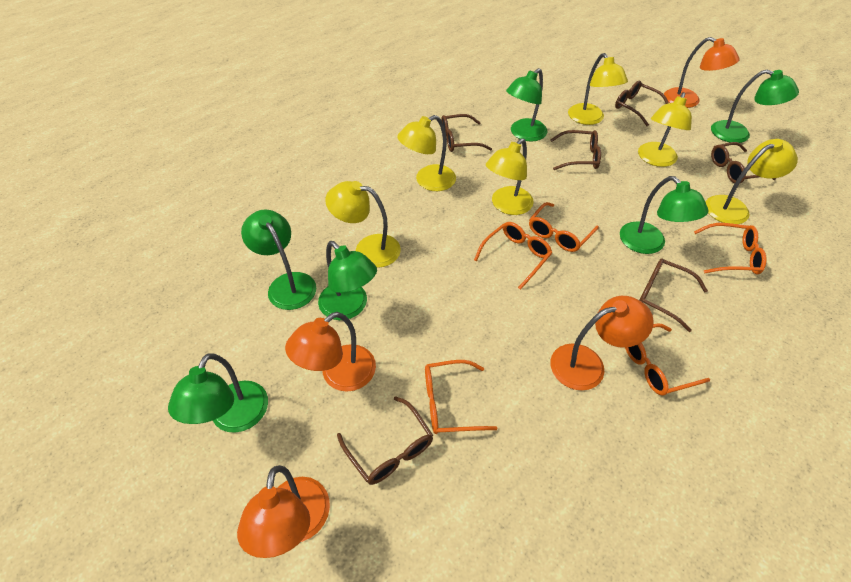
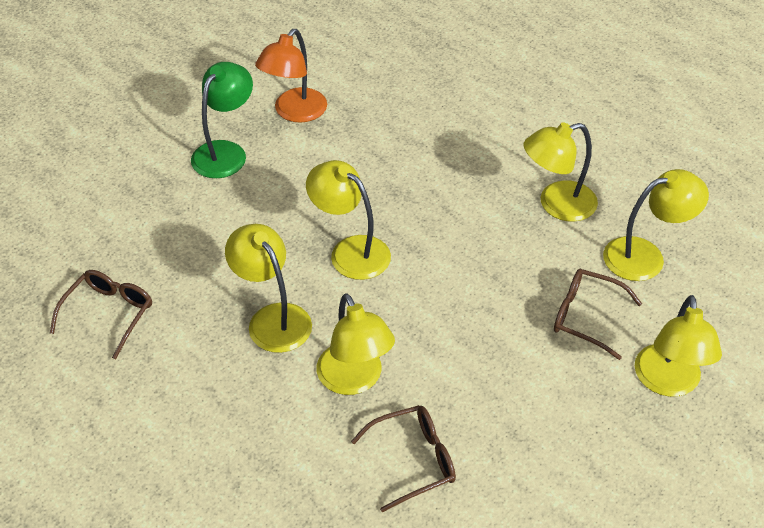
brown glasses: [337,396,433,485] [441,114,492,152] [550,130,601,170] [615,81,668,126] [639,258,708,332] [711,142,776,183] = 6 -> [50,270,152,359] [351,405,456,513] [554,269,642,360] = 3
green lamp: [168,353,268,433] [241,209,316,310] [318,241,377,320] [506,68,547,141] [620,176,709,254] [711,70,799,143] = 6 -> [191,62,253,178] = 1
orange glasses: [425,360,498,434] [474,222,552,290] [529,202,599,252] [625,324,710,395] [694,223,767,274] = 5 -> none = 0
orange lamp: [237,465,330,558] [285,312,376,392] [550,296,654,390] [664,37,740,108] = 4 -> [255,29,327,123] = 1

